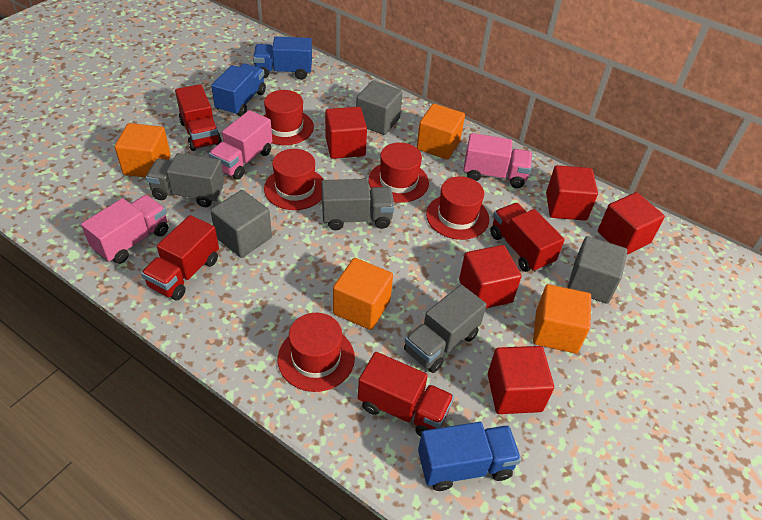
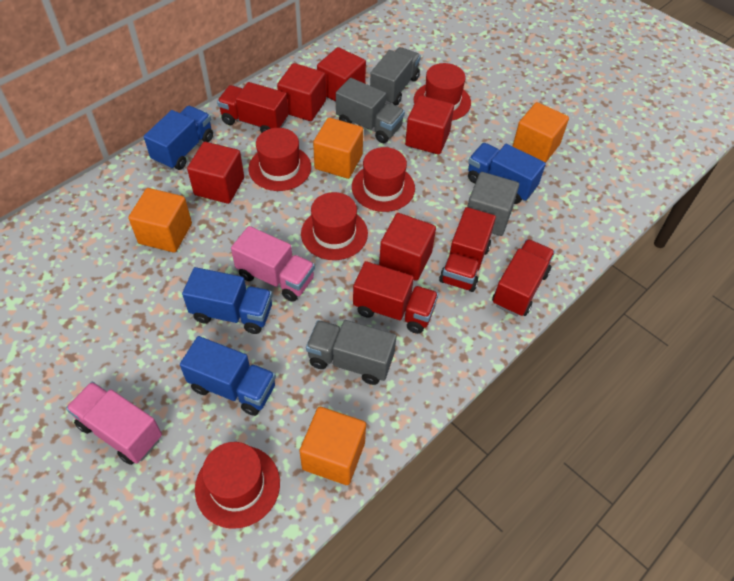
blue truck: [211,63,266,116] [253,37,312,80] [418,422,521,491] = 3 -> [144,106,213,170] [180,336,276,416] [182,267,272,334] [468,143,546,204] = 4
grey cube: [210,190,272,258] [356,80,403,135] [567,236,627,304] = 3 -> [467,172,519,236] = 1
pink truck: [81,195,168,264] [209,110,272,180] [463,133,532,188] = 3 -> [66,382,162,465] [231,226,315,302] = 2

